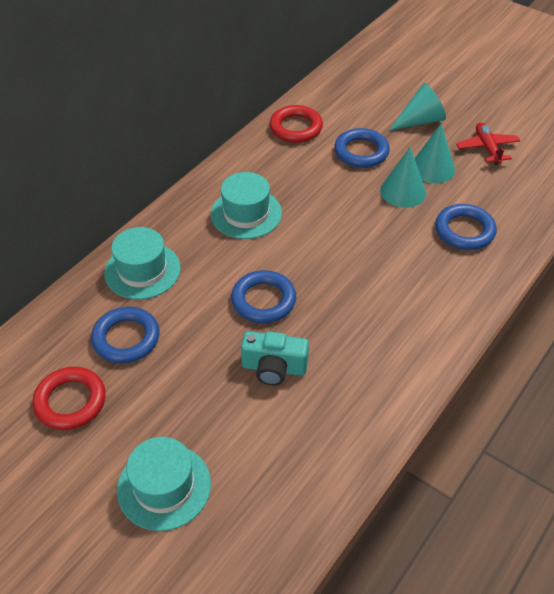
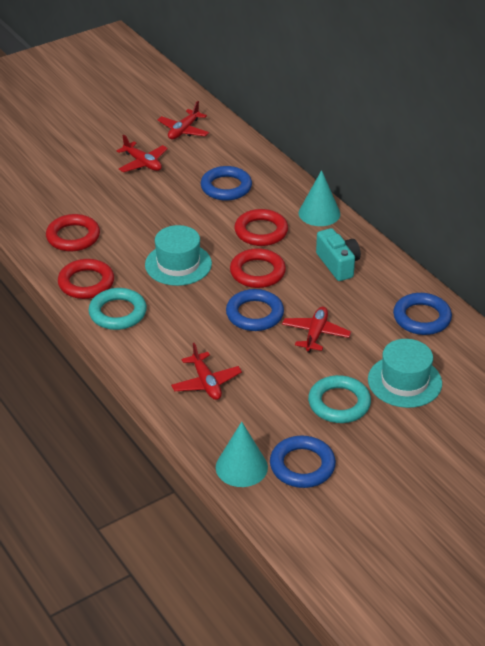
red plane: [456,122,520,165] = 1 -> [116,134,168,172] [158,101,209,139] [171,343,242,400] [282,307,351,353] = 4
red ring: [33,367,106,430] [269,105,323,143] = 2 -> [46,214,100,251] [58,259,114,299] [230,248,286,288] [234,209,288,246] = 4
turquoise cone: [380,147,426,208] [389,83,446,131] [415,124,455,183] = 3 -> [216,422,268,487] [298,170,340,226] = 2
turquoise hat: [104,227,181,300] [117,437,211,531] [211,172,282,239] = 3 -> [145,225,212,286] [368,339,442,408] = 2
turquoise ring: none = 0 -> [89,288,147,330] [308,375,371,423] = 2

